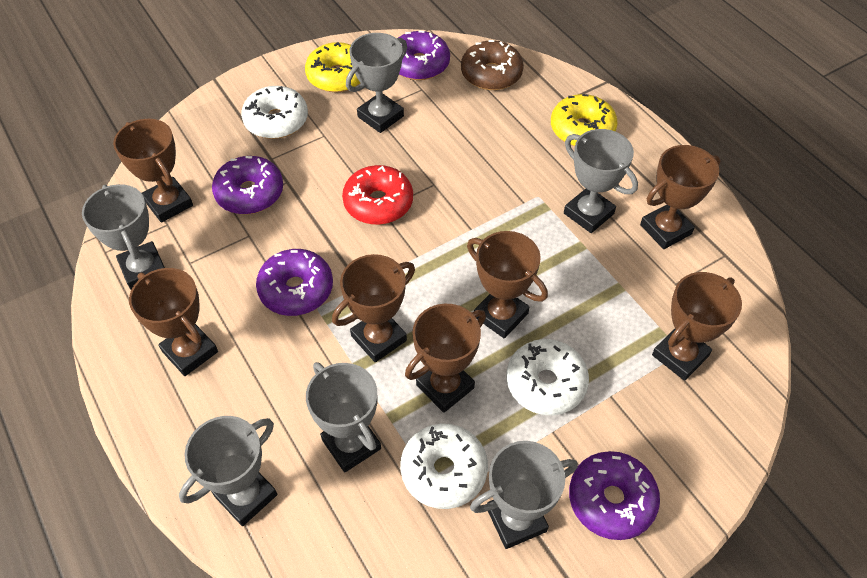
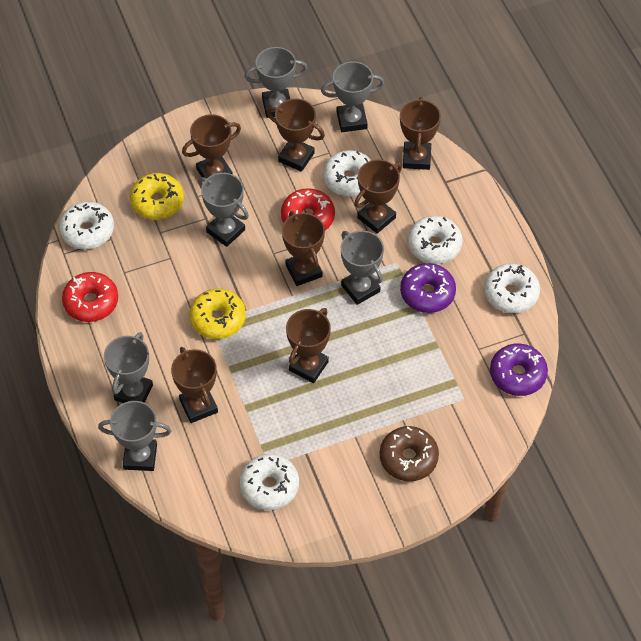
purple donut: [212,156,283,214] [256,249,333,316] [398,31,450,80] [569,451,660,540] = 4 -> [400,263,456,313] [490,343,548,396] = 2
red donut: [342,165,413,225] = 1 -> [62,272,118,322] [281,188,335,230] = 2
white donut: [241,86,308,139] [400,424,488,509] [506,339,589,415] = 3 -> [59,201,114,249] [239,454,299,510] [323,150,371,196] [408,216,463,264] [484,263,540,313] = 5

